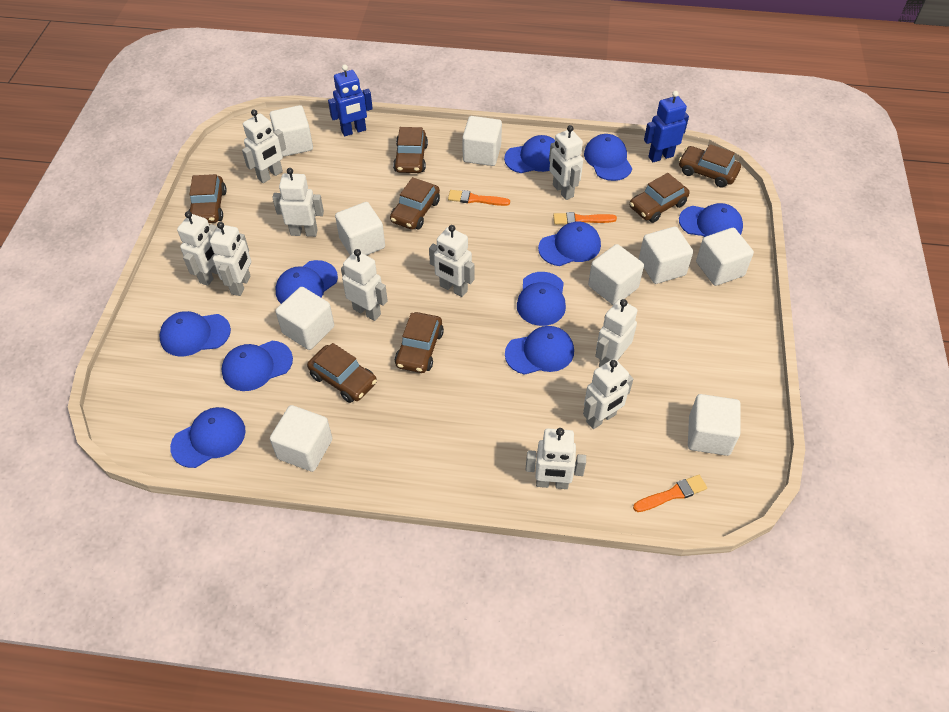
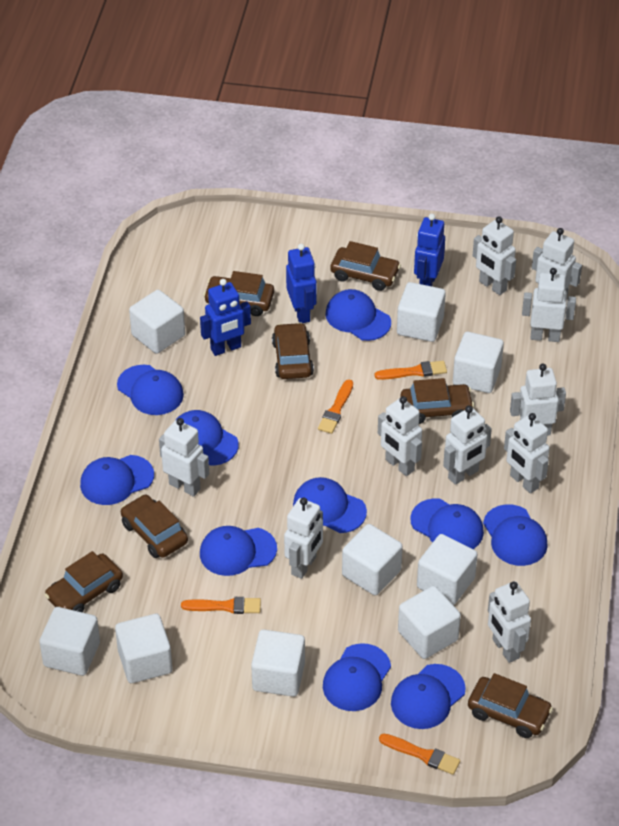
blue robot: [328,64,373,136] [644,91,689,162] = 2 -> [200,279,251,356] [286,244,317,323] [414,214,445,286] = 3
orange brush: [448,190,510,206] [553,212,617,225] [633,475,707,512] = 3 -> [181,597,261,614] [318,380,353,434] [375,361,447,380] [379,734,460,775] = 4

